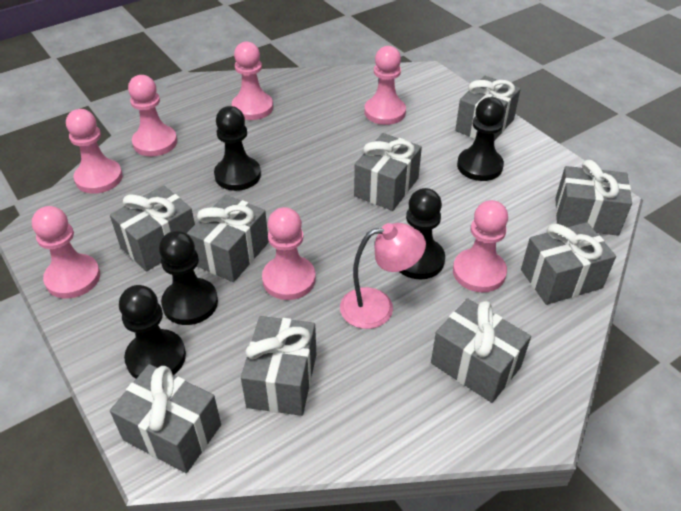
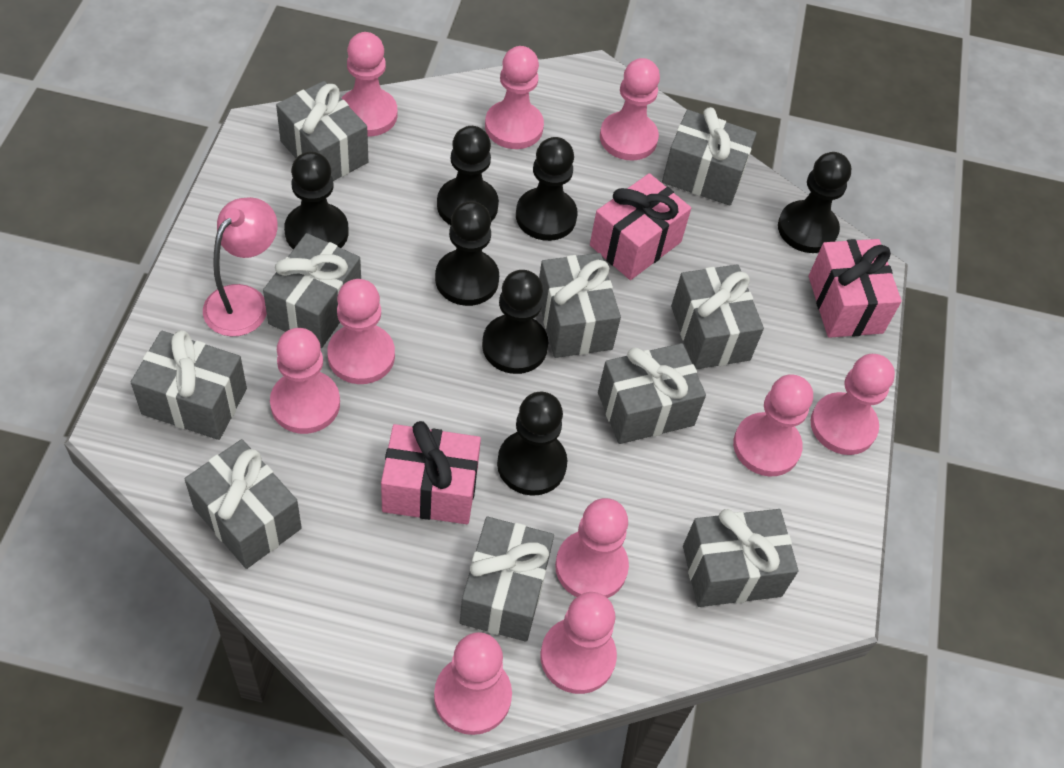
black pawn: [119,285,186,378] [159,231,218,325] [214,106,261,191] [400,188,445,279] [457,97,505,181] = 5 -> [284,152,349,249] [435,201,499,306] [437,126,499,225] [482,270,549,374] [497,392,567,496] [516,137,578,241] [778,152,851,253] = 7
grey gift: [110,185,195,272] [110,364,221,473] [187,195,269,282] [241,316,317,416] [354,133,422,211] [431,298,531,403] [455,76,521,141] [521,222,616,305] [555,160,632,236] = 9 -> [131,330,247,440] [185,439,302,569] [263,233,361,348] [276,81,368,181] [460,517,554,642] [539,253,621,358] [598,343,706,444] [662,107,757,206] [671,264,764,369] [683,509,798,607] = 10
pink gift: none = 0 -> [381,421,481,524] [590,173,691,280] [809,239,902,338] = 3
pink pawn: [32,206,100,298] [66,109,123,194] [128,75,177,156] [232,42,273,120] [262,207,316,300] [364,46,406,125] [453,200,508,292] = 7 -> [270,328,340,434] [327,279,395,384] [341,32,397,136] [434,632,512,735] [485,46,544,149] [540,592,617,694] [555,498,629,598] [600,58,660,161] [733,374,813,477] [810,354,895,455] = 10

